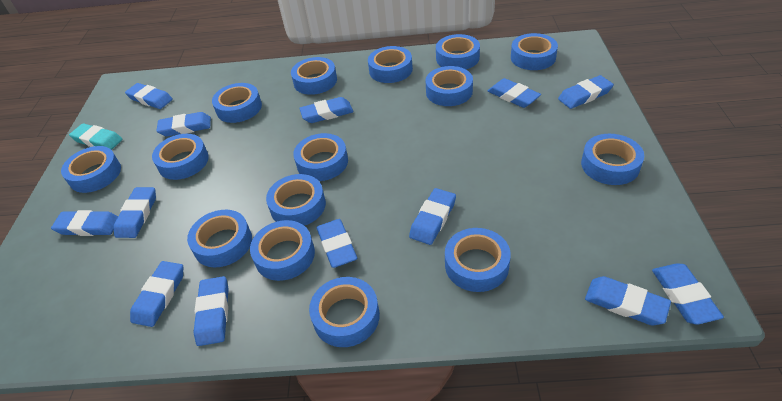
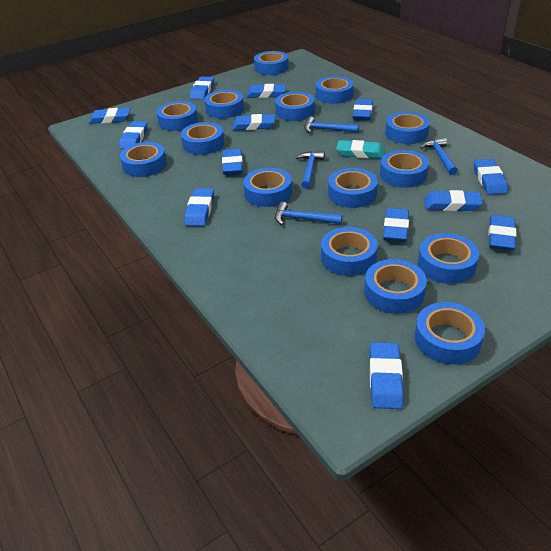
blue hammer: none = 0 -> [275,202,342,225] [296,151,325,189] [304,116,359,133] [420,138,458,175] = 4

